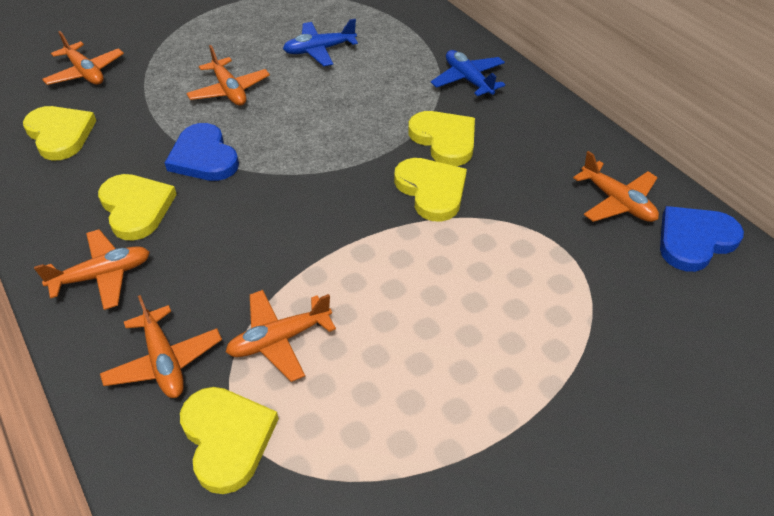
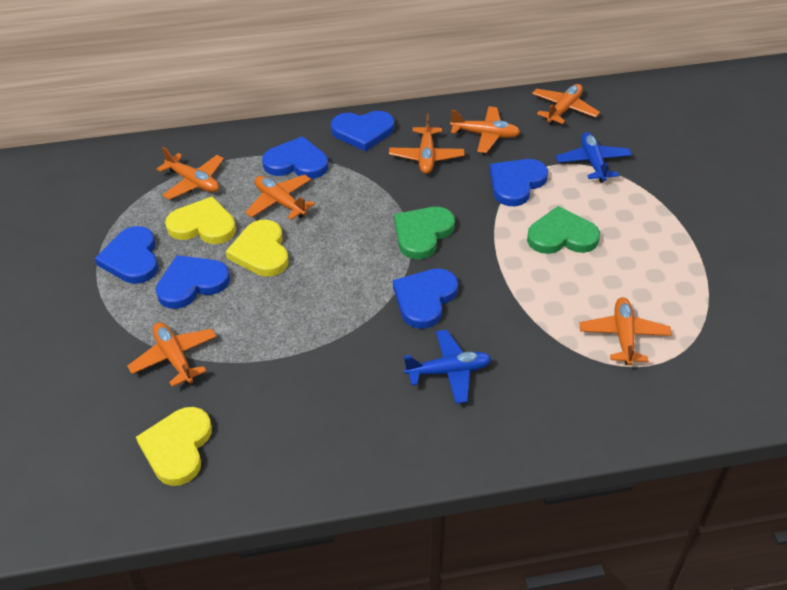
blue heart: [165,123,239,181] [660,206,744,272] = 2 -> [95,226,159,284] [156,255,230,309] [262,136,328,179] [331,111,395,151] [393,268,458,329] [490,159,548,206] = 6
green heart: none = 0 -> [394,207,455,259] [527,206,600,254] = 2
orange plane: [34,229,150,310] [42,31,124,85] [100,295,222,398] [186,45,270,106] [226,290,336,382] [573,151,659,222] = 6 -> [127,322,217,387] [157,147,224,200] [245,174,315,220] [389,113,464,174] [450,106,520,153] [532,84,600,125] [580,297,672,366] = 7
yellow heart: [23,106,96,161] [98,174,177,241] [180,387,279,494] [394,158,467,222] [408,111,475,166] = 5 -> [136,407,212,486] [165,196,236,244] [225,220,289,277] = 3

